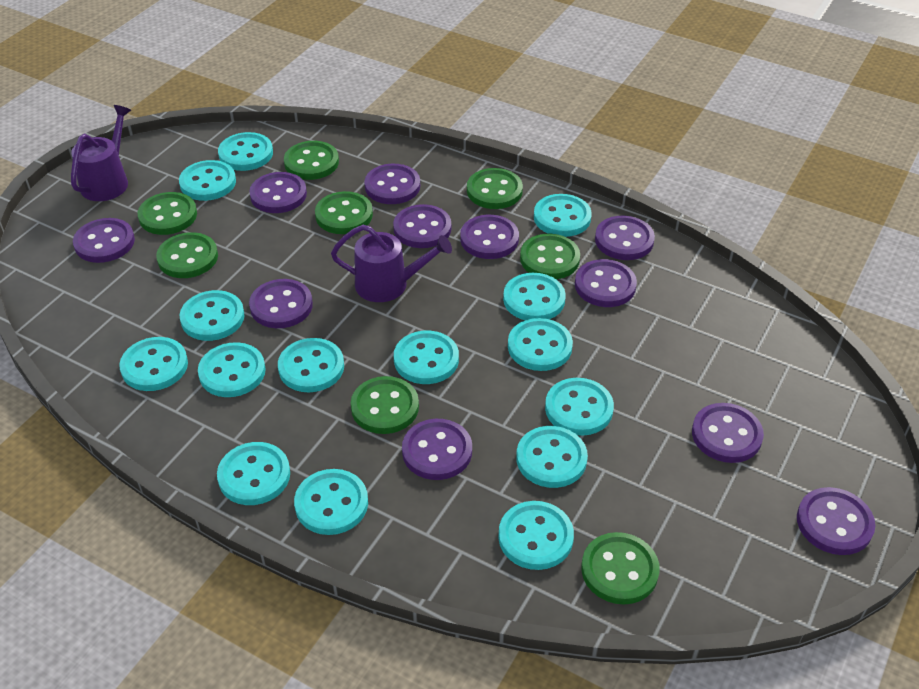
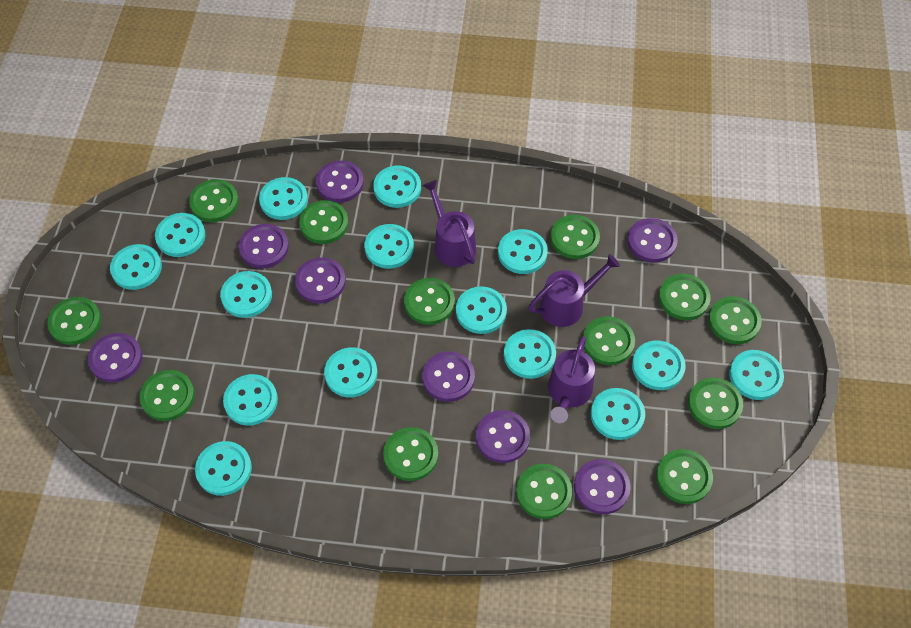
green button: [138,192,197,235] [156,232,218,278] [284,141,339,180] [315,191,373,234] [351,376,419,434] [467,168,523,209] [520,234,580,279] [581,532,660,604] = 8 -> [47,297,101,345] [139,370,195,421] [189,179,239,222] [299,200,348,244] [383,427,438,481] [404,278,455,325] [516,464,572,519] [550,215,600,259] [583,316,635,365] [656,449,713,504] [659,274,711,321] [688,378,743,429] [708,296,762,344] = 13
purple button: [73,218,135,263] [249,172,307,213] [249,279,313,328] [364,164,420,204] [393,204,451,248] [402,419,472,480] [460,215,519,259] [575,259,637,307] [595,216,655,260] [692,403,764,463] [797,487,875,555] = 11 -> [88,333,143,383] [238,224,289,269] [295,257,346,304] [316,161,364,203] [422,351,475,402] [476,410,530,463] [574,459,631,514] [627,218,678,263] = 8
purple watering can: [71,105,131,201] [331,225,452,302] = 2 -> [423,180,476,267] [528,254,620,327] [548,336,595,423] = 3

